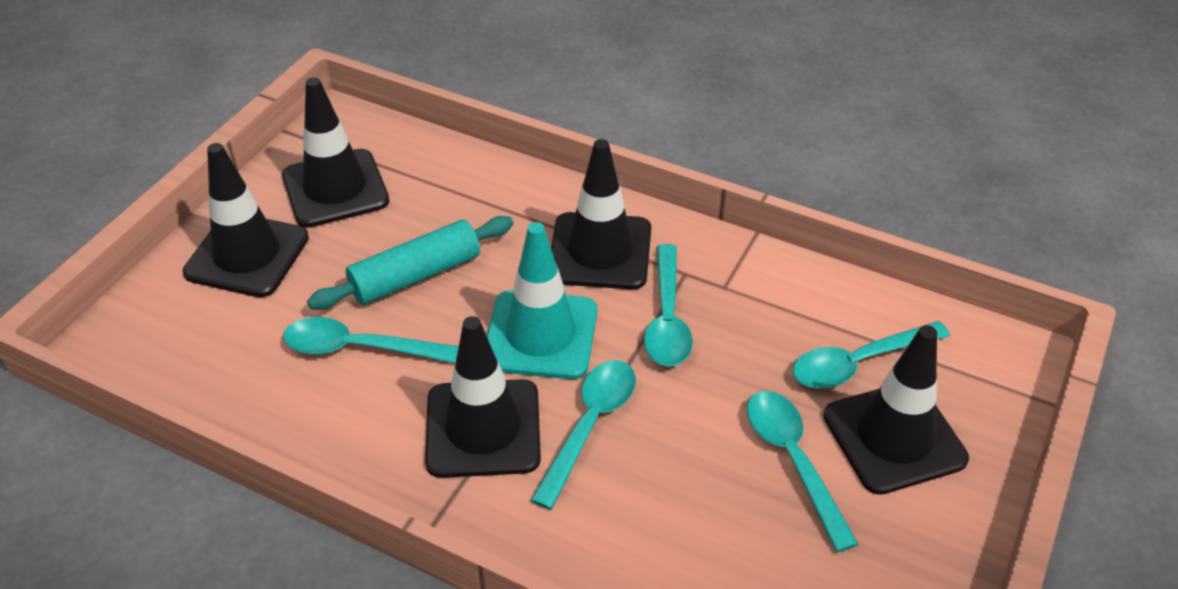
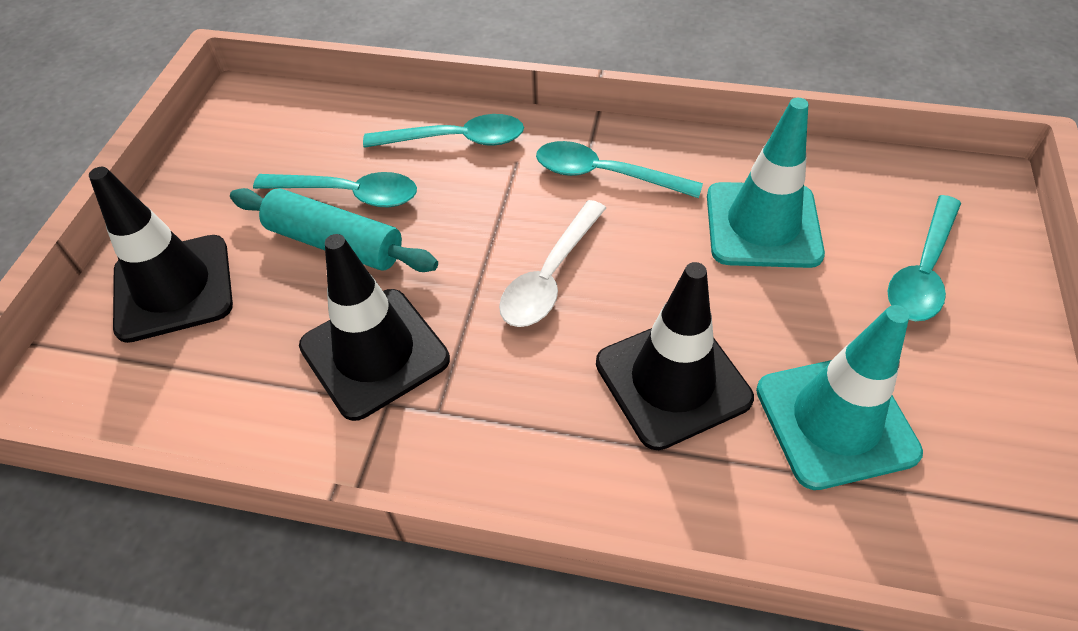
black traffic cone: [183,143,309,297] [282,78,389,228] [425,316,541,478] [551,139,651,290] [823,325,969,495] = 5 -> [89,167,233,343] [299,234,450,421] [596,262,754,450] = 3
turquoise spoon: [283,317,459,363] [530,360,636,510] [644,244,693,367] [747,391,858,552] [793,321,950,388] = 5 -> [253,172,417,207] [363,114,524,148] [536,141,703,198] [888,195,961,321] = 4
turquoise traffic cone: [487,222,597,379] = 1 -> [707,98,825,268] [756,305,923,490] = 2
white spoon: none = 0 -> [499,200,606,327] = 1

